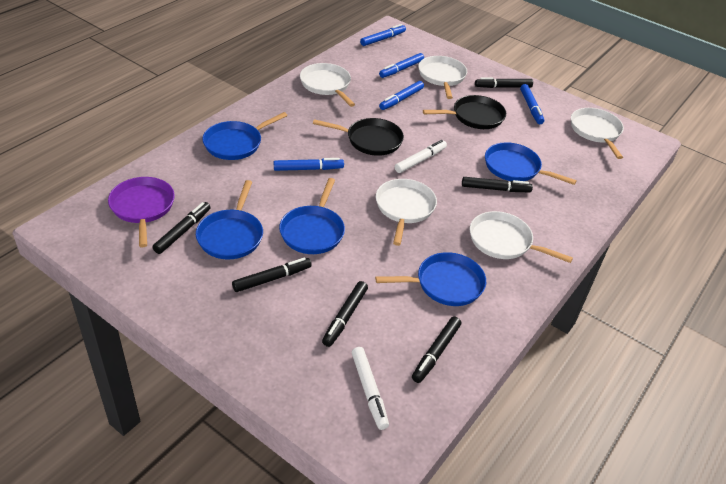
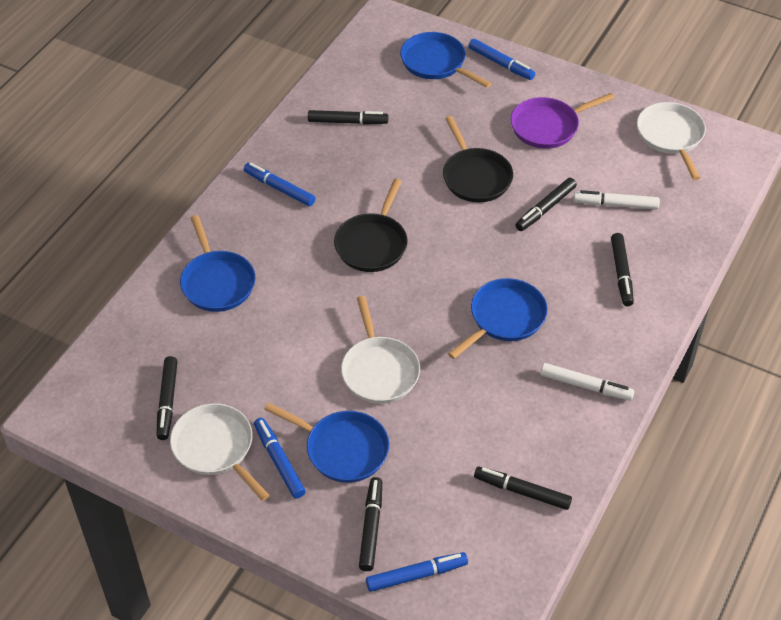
blue marker: [274,158,344,171] [360,24,406,46] [379,53,424,78] [379,81,424,110] [520,84,544,124] = 5 -> [244,163,315,207] [254,418,306,499] [366,552,468,592] [469,39,535,80] = 4
blue pan: [196,180,263,259] [202,112,287,160] [279,178,345,254] [375,252,486,306] [485,142,577,185] = 5 -> [180,215,256,312] [264,403,389,483] [400,32,492,88] [448,278,548,359] = 4
white pan: [300,63,355,107] [376,179,437,246] [418,56,467,99] [470,211,573,263] [571,108,624,159] = 5 -> [170,403,270,501] [341,296,420,404] [637,102,706,180] = 3

